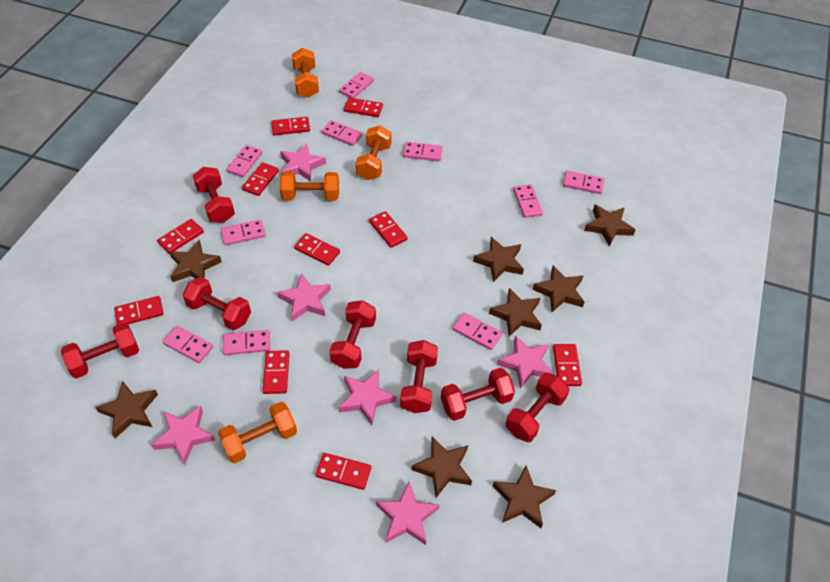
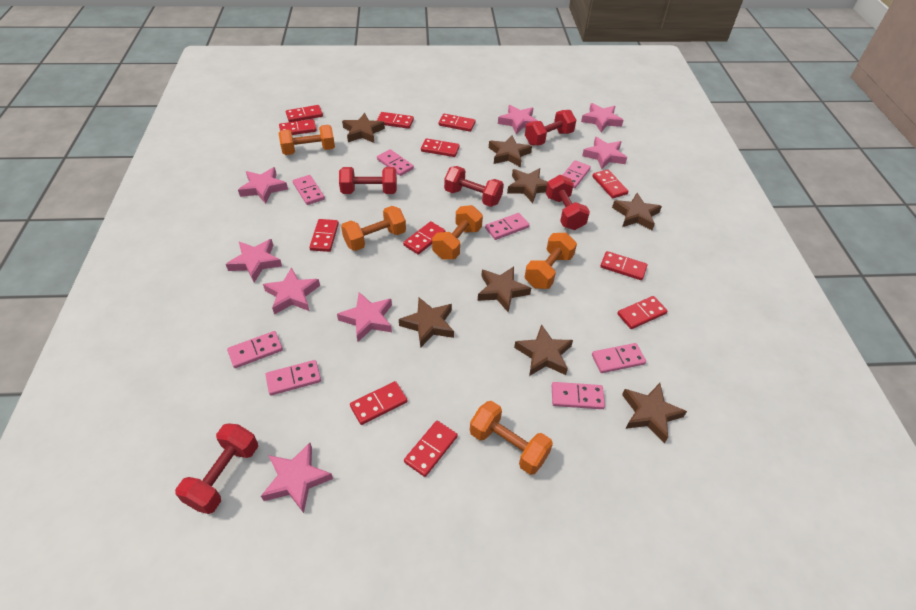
orange dumbbell: [218,402,297,463] [280,172,339,201] [292,48,319,98] [356,125,391,180] = 4 -> [278,125,335,155] [341,206,406,251] [432,205,483,260] [470,401,553,475] [525,233,577,289] = 5
pink domino: [163,326,213,363] [221,219,266,245] [223,330,270,355] [226,145,262,177] [322,120,362,146] [339,72,374,98] [403,142,443,161] [453,313,502,350] [513,184,543,218] [563,171,604,194] = 10 -> [227,331,283,368] [266,360,321,395] [293,175,325,205] [377,149,414,176] [485,213,529,240] [552,382,605,409] [563,160,591,188] [592,343,646,373] = 8
pink star: [151,406,215,465] [277,273,331,322] [280,143,326,182] [339,369,396,425] [376,482,440,545] [497,336,554,389] = 6 -> [226,239,282,282] [238,167,288,204] [261,443,333,513] [263,267,320,315] [337,292,392,342] [498,105,538,135] [581,103,623,132] [582,137,627,169] = 8
red domino: [114,296,164,325] [157,219,204,254] [242,162,279,196] [262,350,289,394] [271,117,310,135] [294,233,340,266] [315,453,371,490] [344,97,383,117] [369,211,408,248] [553,344,582,386] = 10 -> [279,119,317,135] [286,105,323,122] [309,219,339,252] [350,381,407,425] [377,112,414,129] [403,221,446,255] [404,421,458,477] [421,138,460,157] [439,114,476,132] [592,169,629,198] [600,251,647,280] [617,296,667,329] = 12
red dumbbell: [61,323,139,378] [183,277,251,330] [193,167,235,223] [329,300,376,369] [400,340,438,413] [441,368,515,421] [506,373,569,442] = 7 -> [175,423,258,514] [339,167,397,194] [444,166,504,207] [525,110,576,146] [546,175,590,230] = 5

